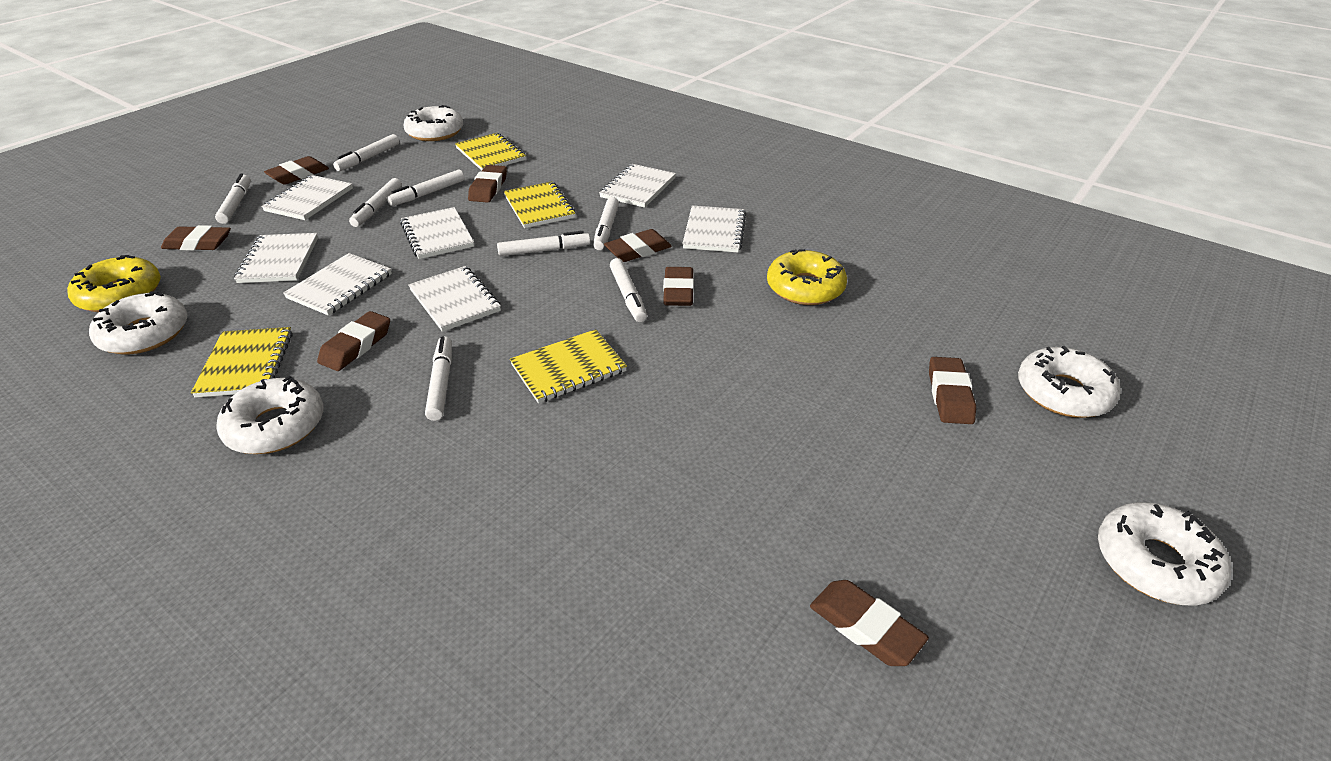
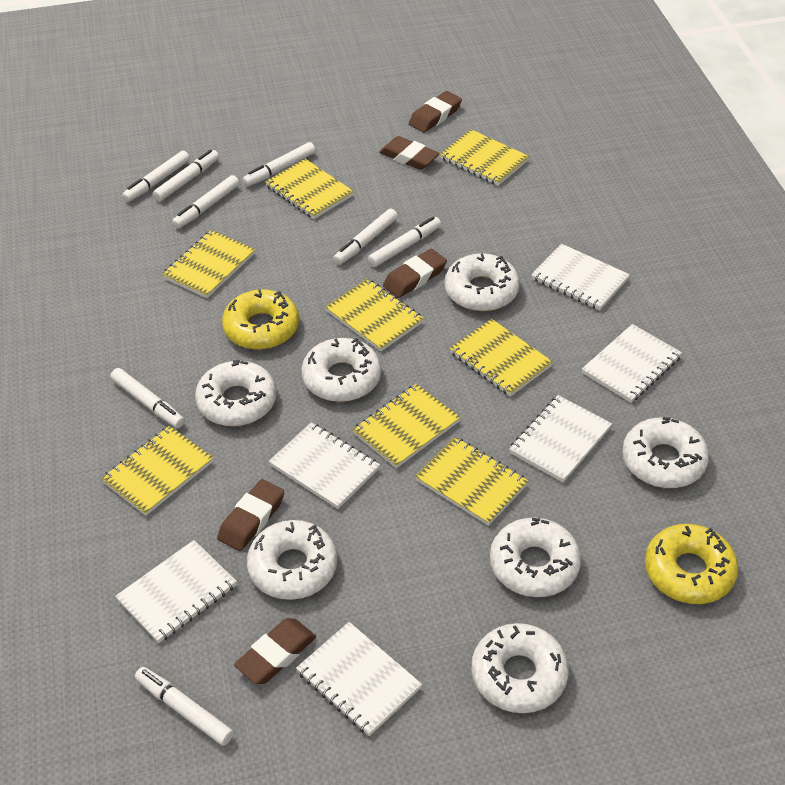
brown eraser: [161,225,231,251] [264,156,329,185] [317,311,390,371] [468,165,507,203] [604,229,672,262] [663,267,694,306] [810,580,929,666] [929,357,976,424] = 8 -> [217,479,284,551] [234,618,316,684] [379,136,440,170] [383,249,447,298] [409,91,462,133] = 5
white donut: [89,291,187,354] [216,376,323,454] [404,105,463,141] [1018,346,1121,418] [1098,502,1231,606] = 5 -> [195,360,277,426] [247,520,337,600] [301,338,381,402] [445,253,520,311] [471,623,569,713] [490,518,581,597] [622,417,709,488] = 7
white notebook: [234,233,318,283] [261,175,353,220] [283,253,392,316] [400,207,474,259] [408,266,501,332] [599,164,676,208] [682,205,746,253] = 7 -> [115,540,237,643] [269,422,380,509] [296,622,422,736] [509,395,612,482] [531,244,630,310] [582,324,682,403] = 6
yellow notebook: [191,327,292,397] [455,133,526,170] [503,181,576,228] [510,329,627,403] = 4 -> [101,426,213,516] [162,230,255,298] [265,159,354,219] [325,278,424,351] [352,384,461,468] [415,437,528,526] [440,129,529,186] [449,319,553,396] = 8

